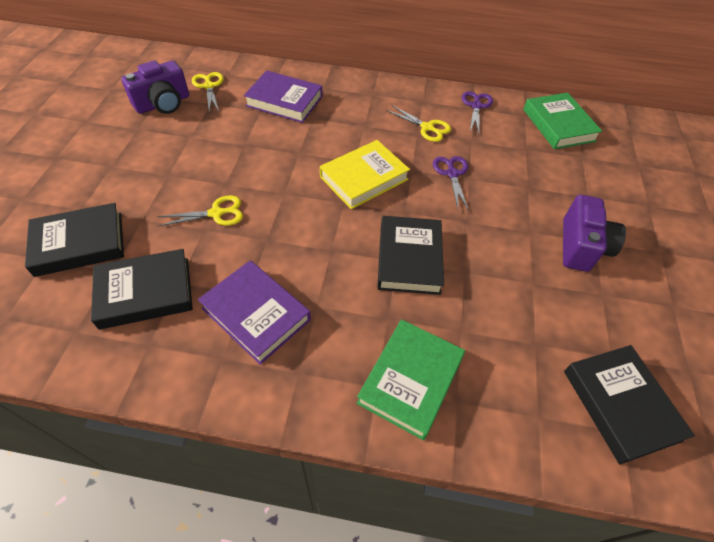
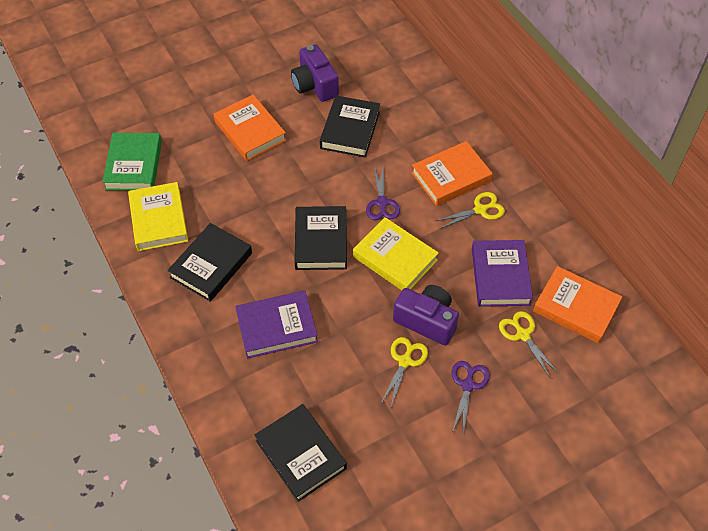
green book: [357,319,465,440] [523,93,602,149] = 2 -> [102,133,162,191] = 1
orange book: none = 0 -> [214,95,287,161] [411,141,493,206] [533,266,622,343] = 3
yellow book: [320,140,410,209] = 1 -> [128,182,188,251] [353,217,439,290] = 2

